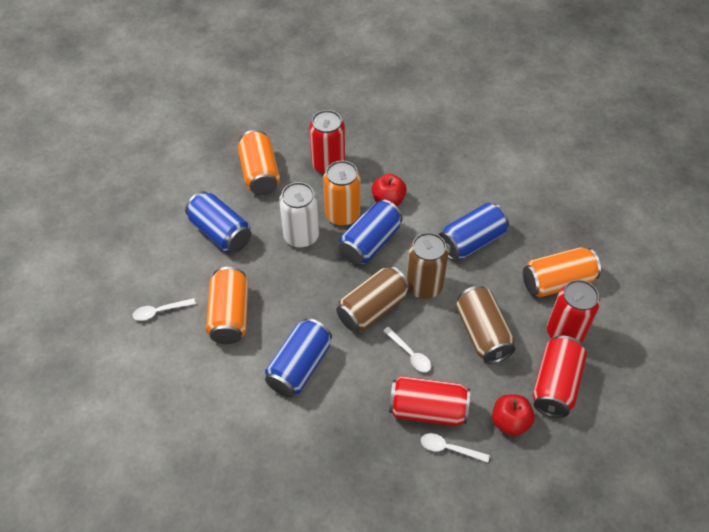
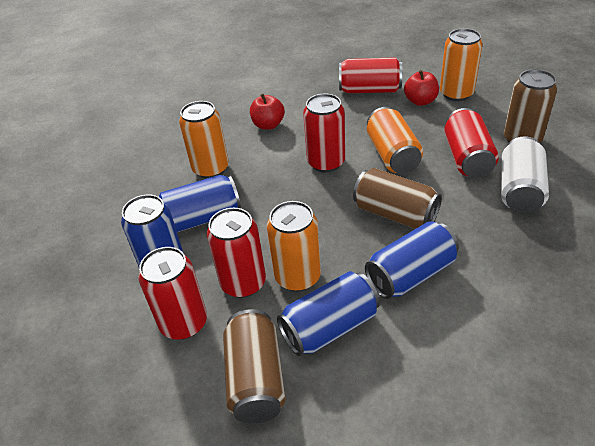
red can: [309,110,345,174] [389,376,470,426] [533,336,587,418] [547,280,600,343] = 4 -> [138,247,207,340] [207,208,266,298] [303,94,345,172] [339,57,403,93] [444,108,499,178] = 5
white spoon: [133,298,196,321] [383,327,431,372] [421,433,490,463] = 3 -> none = 0

